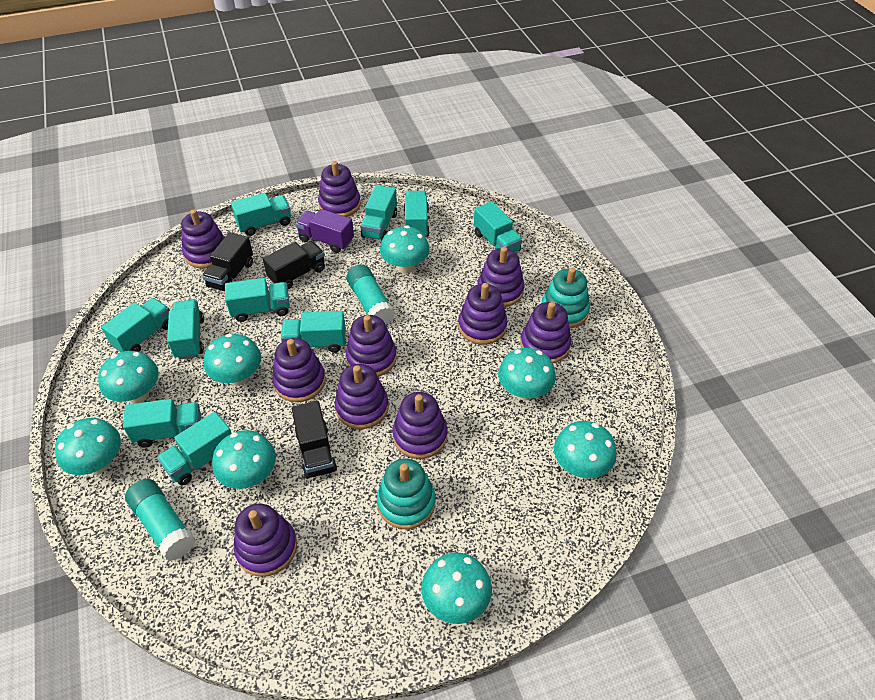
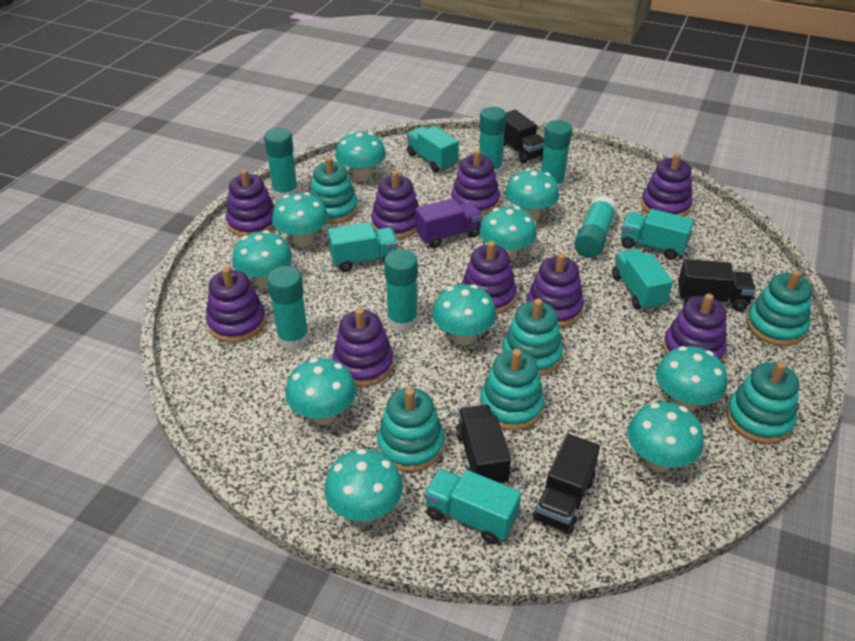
black truck: [202,232,253,291] [263,241,325,289] [292,401,337,479] = 3 -> [456,404,511,484] [503,110,544,164] [533,434,600,534] [678,259,756,311] = 4
purple stacking toy: [181,209,225,268] [234,504,297,577] [272,338,326,402] [318,161,361,217] [335,364,389,429] [346,315,397,377] [392,392,447,459] [458,283,507,345] [477,247,524,307] [520,302,571,363] = 10 -> [206,267,266,343] [226,169,275,237] [332,308,394,387] [371,170,419,239] [451,150,500,216] [461,241,517,314] [527,253,584,327] [641,153,693,217] [663,293,727,362] = 9
turquoise glue stick: [125,479,195,561] [346,264,395,325] = 2 -> [264,128,298,200] [267,266,309,350] [384,249,418,332] [479,107,507,177] [541,120,572,190] [574,195,617,258] = 6
turquoise mushroom: [55,418,121,475] [98,351,159,404] [204,333,261,386] [212,430,276,489] [380,225,430,274] [421,553,492,624] [498,348,556,401] [554,421,617,478] = 8 -> [232,230,292,288] [272,192,328,247] [286,358,357,425] [324,449,403,522] [335,132,386,181] [432,284,497,345] [480,206,537,261] [505,168,559,221] [628,402,704,471] [656,346,727,411] = 10
turquoise stacking toy: [377,459,436,529] [542,267,590,328] = 2 -> [310,157,358,224] [377,388,444,472] [480,349,545,430] [502,299,563,376] [726,361,799,444] [746,270,812,346] = 6
turquoise truck: [101,298,170,352] [123,399,201,448] [157,412,232,486] [167,300,204,359] [225,278,290,322] [231,193,291,236] [281,311,346,353] [360,185,397,241] [404,191,430,237] [474,202,523,252] = 10 -> [328,222,398,272] [407,126,459,172] [424,469,521,544] [612,249,673,311] [621,209,694,260] = 5

